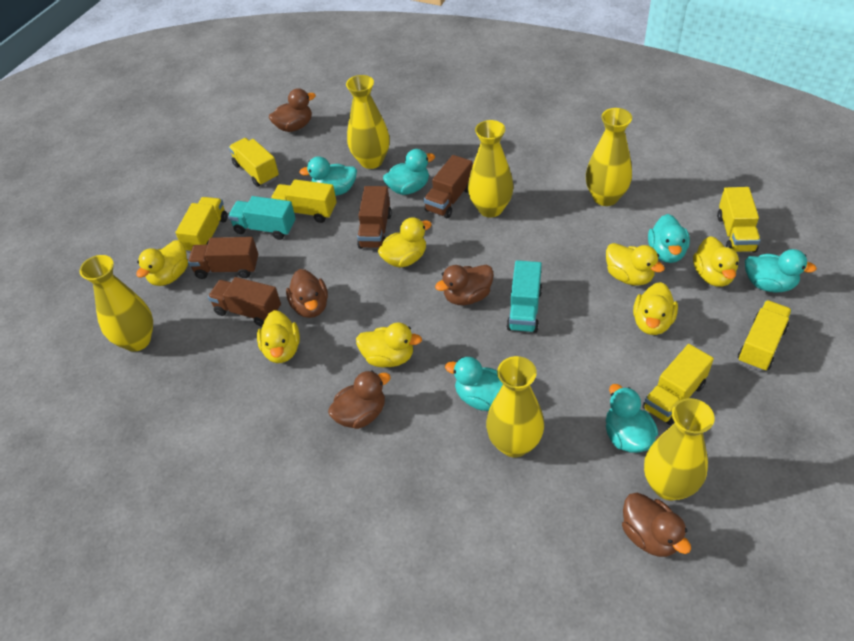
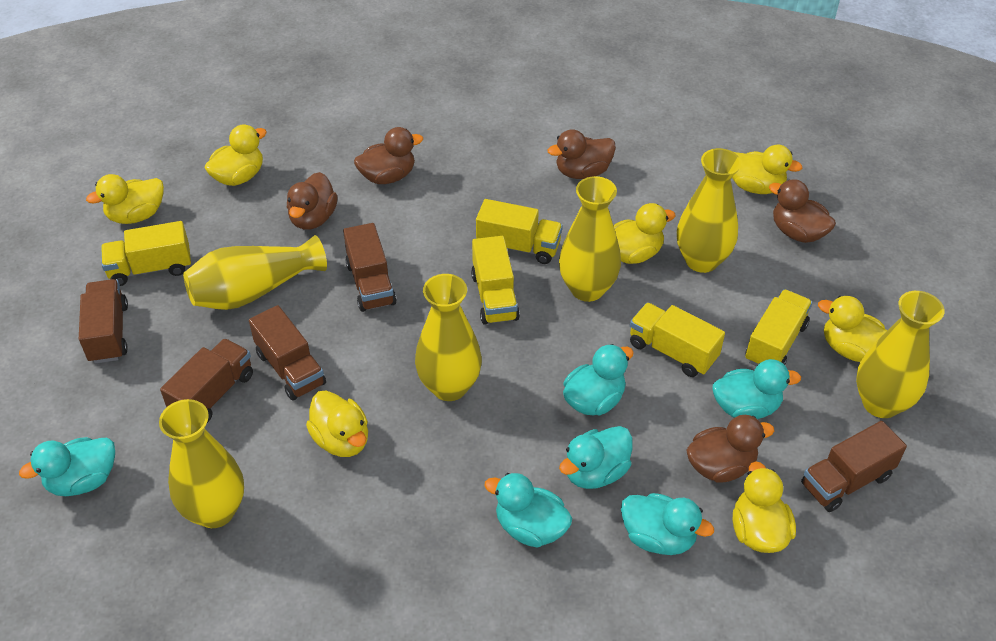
brown truck: [188,237,258,279] [208,277,281,327] [357,186,392,249] [424,155,473,218] = 4 -> [79,279,128,364] [160,338,253,423] [249,305,326,401] [343,223,397,312] [801,421,907,512] = 5
turquoise truck: [228,196,296,240] [507,260,542,333] = 2 -> none = 0
yellow truck: [175,197,228,253] [229,138,279,187] [271,179,337,223] [642,344,714,425] [717,187,761,253] [738,300,792,371] = 6 -> [101,221,191,286] [471,236,520,325] [476,199,563,264] [630,303,725,377] [745,289,812,366] = 5

